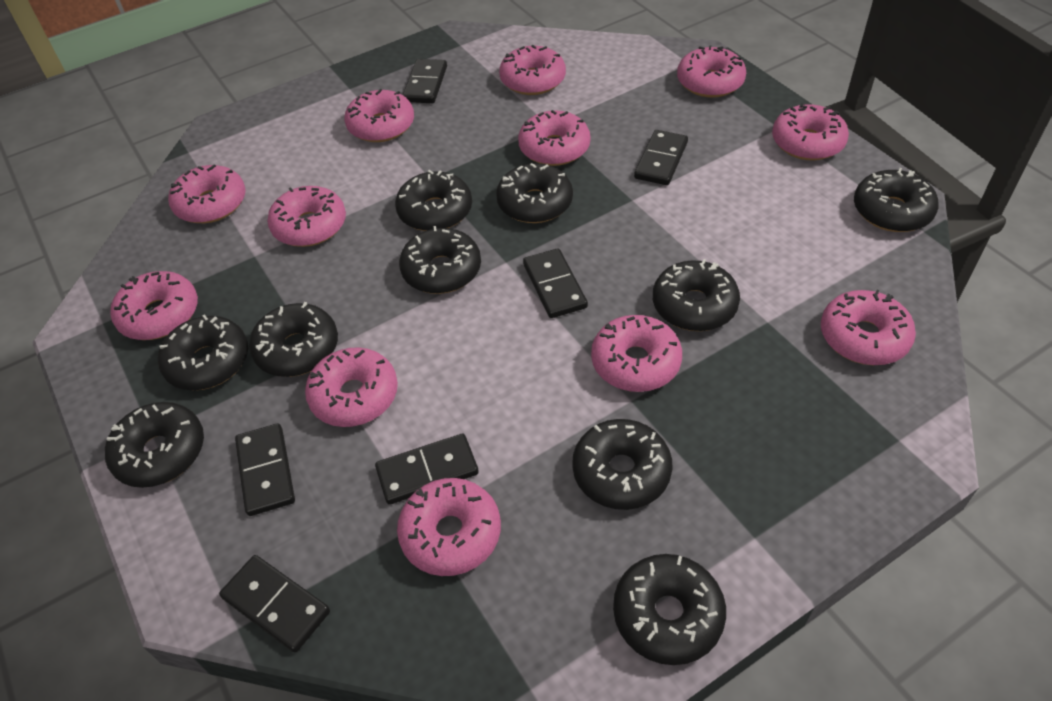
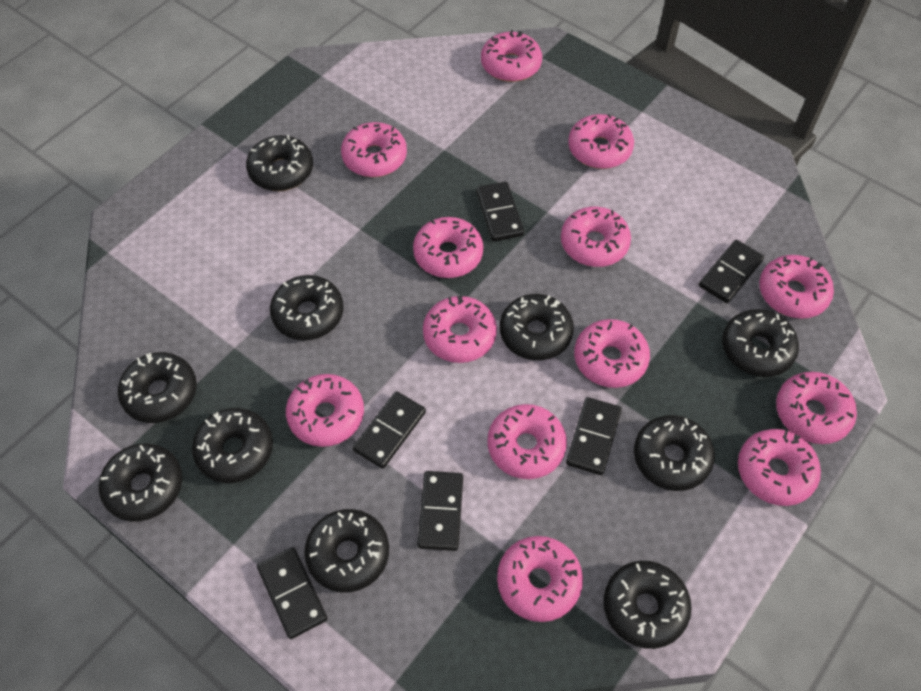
pink donut: [111,271,198,340] [168,165,246,223] [267,186,346,247] [305,347,398,427] [344,89,414,142] [397,478,501,576] [499,45,566,95] [518,110,591,166] [591,315,682,392] [677,45,746,97] [772,103,849,160] [821,290,916,365] = 12 -> [286,374,364,447] [341,122,407,177] [413,217,483,278] [423,296,497,363] [481,30,542,82] [487,404,567,479] [497,536,583,622] [561,207,631,267] [568,114,634,169] [574,319,650,388] [738,429,821,506] [759,255,834,319] [776,372,857,444] = 13

